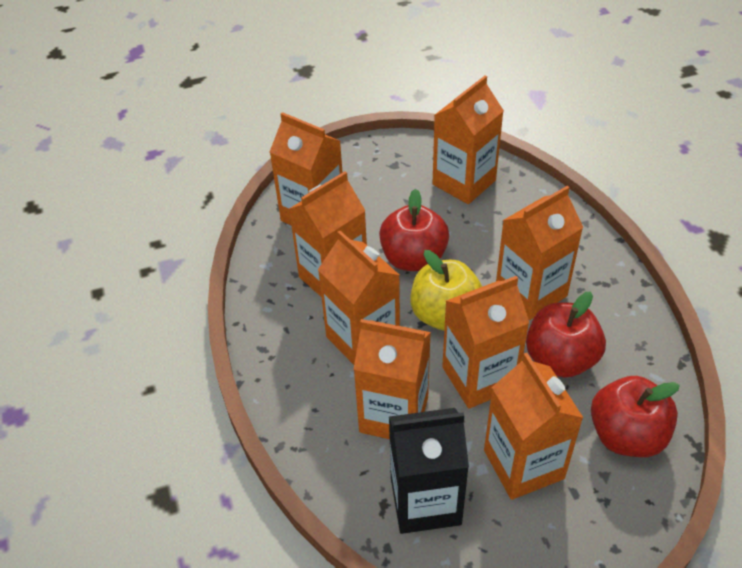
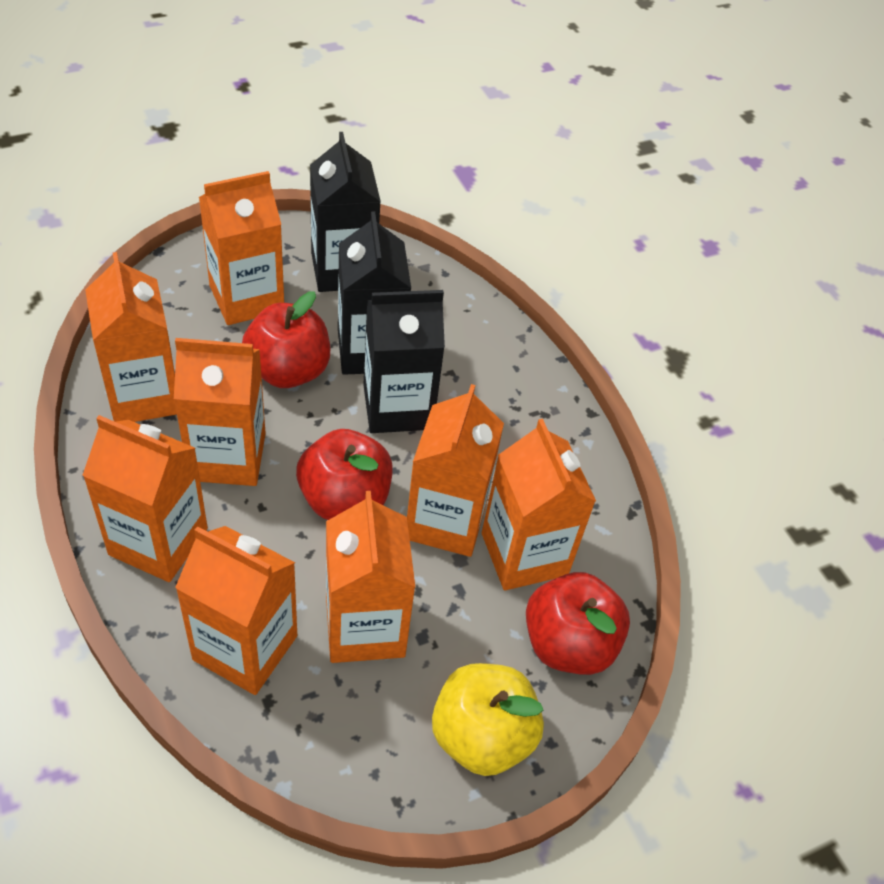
black carton: [389,408,469,534] = 1 -> [310,132,381,292] [338,211,411,375] [363,290,445,433] = 3

